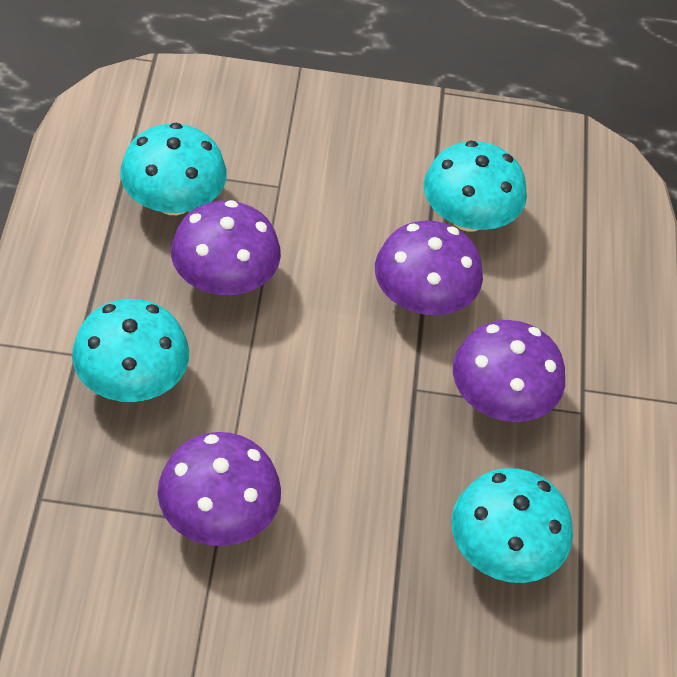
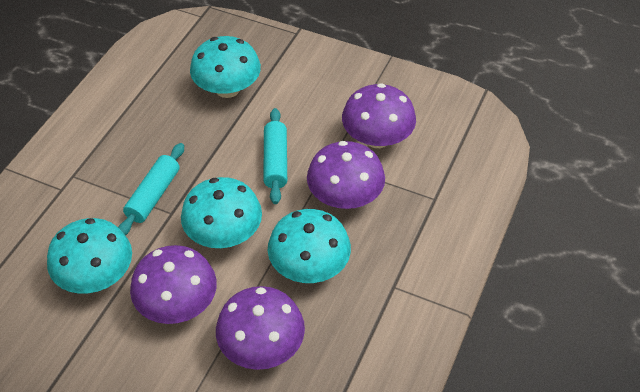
turquoise rolling pin: none = 0 -> [118,143,184,235] [263,108,287,204] = 2

